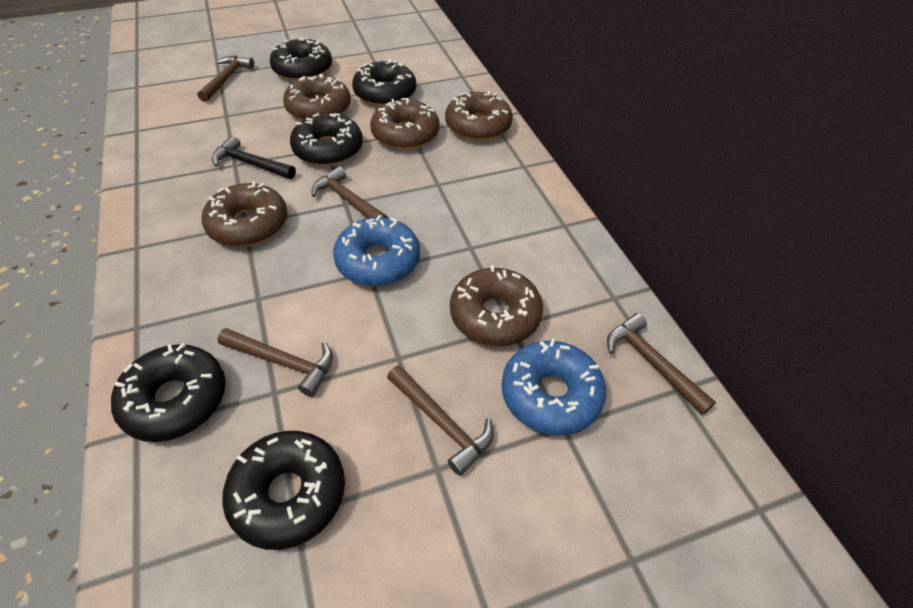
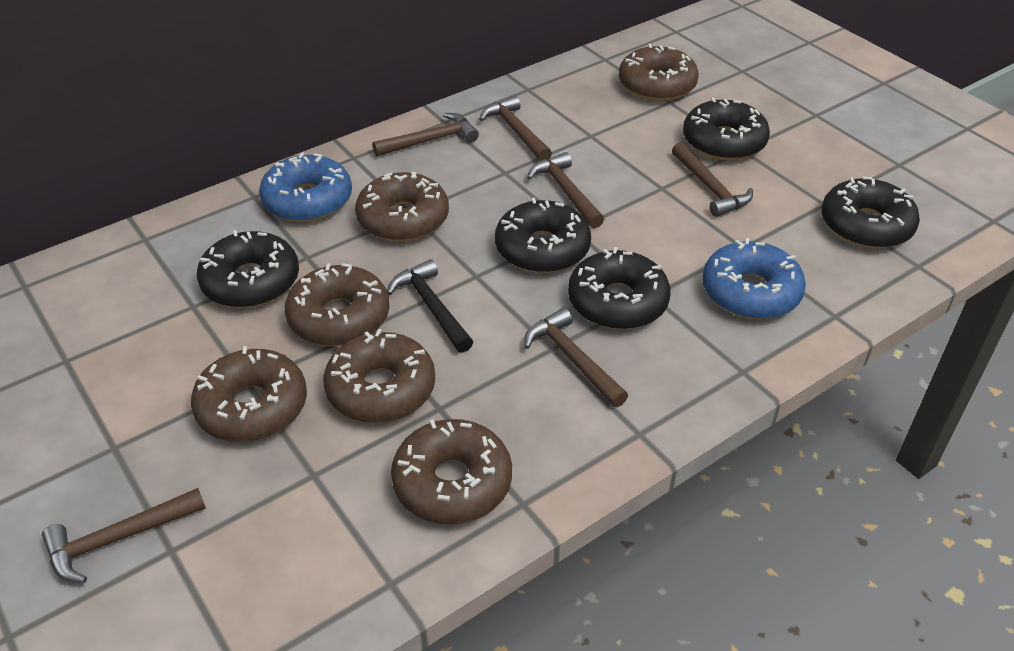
brown donut: [202,181,287,247] [283,74,351,120] [370,98,440,150] [445,91,513,141] [450,265,543,346] = 5 -> [191,346,307,442] [285,263,390,346] [323,329,435,423] [355,172,449,242] [391,419,512,524] [619,44,699,101] = 6
brown hammer: [198,56,254,102] [217,328,333,397] [312,166,388,218] [387,365,494,476] [607,313,716,415] = 5 -> [42,488,206,583] [372,113,479,156] [479,96,552,161] [524,308,628,407] [527,152,604,228] [672,142,753,217] = 6

